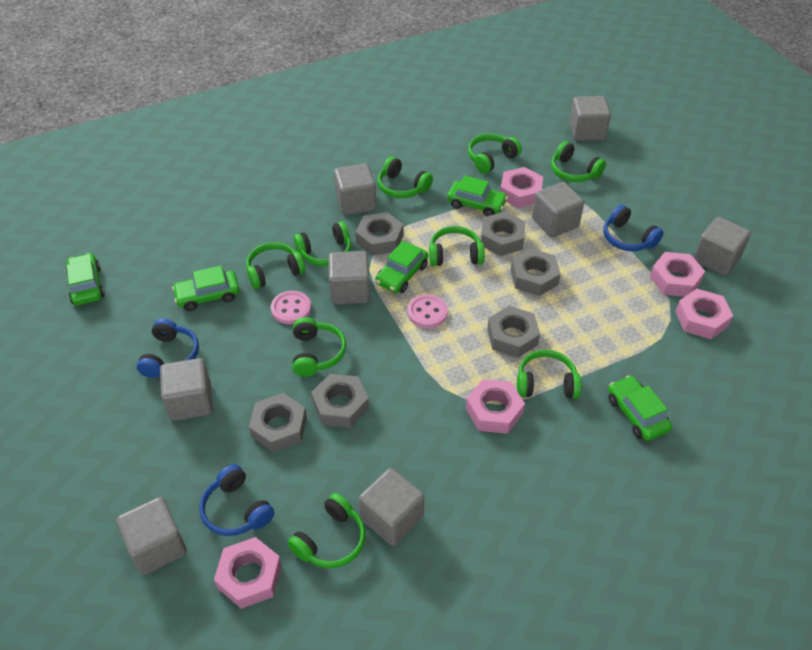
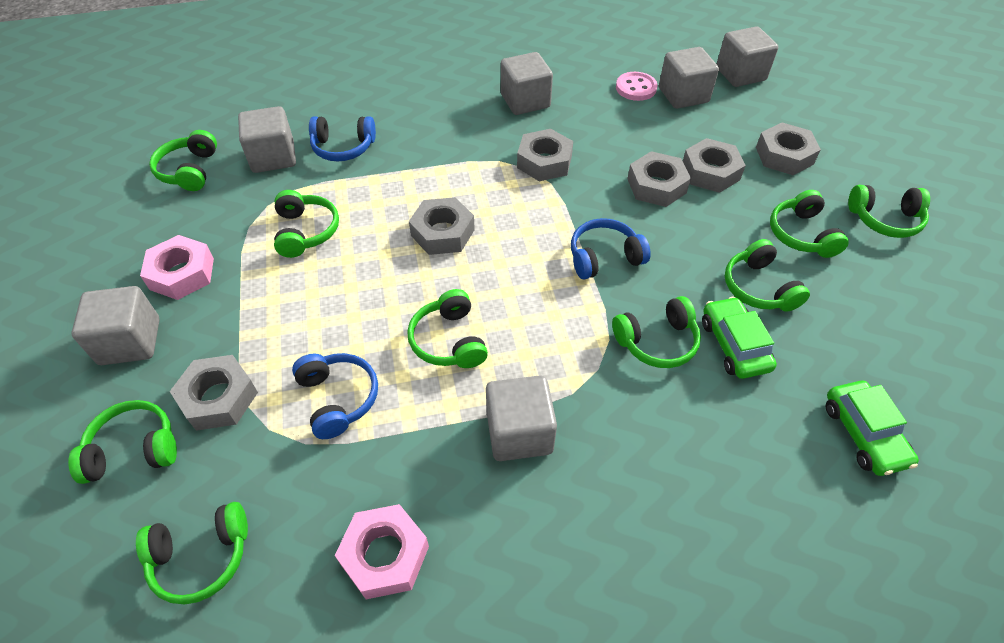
green car: [66,253,105,305] [172,266,239,311] [375,241,428,293] [447,176,508,217] [608,376,672,441] = 5 -> [702,296,777,379] [826,381,919,476] = 2
grey cube: [116,497,187,575] [160,358,213,421] [328,251,370,305] [334,163,376,215] [359,468,424,546] [532,182,584,238] [569,96,611,141] [693,217,751,276] = 8 -> [71,286,160,365] [238,106,296,173] [486,375,557,461] [501,52,553,115] [659,47,719,109] [716,26,778,87] = 6
pink button: [271,291,311,324] [408,294,448,328] = 2 -> [616,72,657,101] = 1
pink nut: [214,537,282,609] [466,379,525,434] [500,167,543,208] [650,252,705,297] [675,289,733,339] = 5 -> [140,235,214,300] [335,504,429,599] = 2

